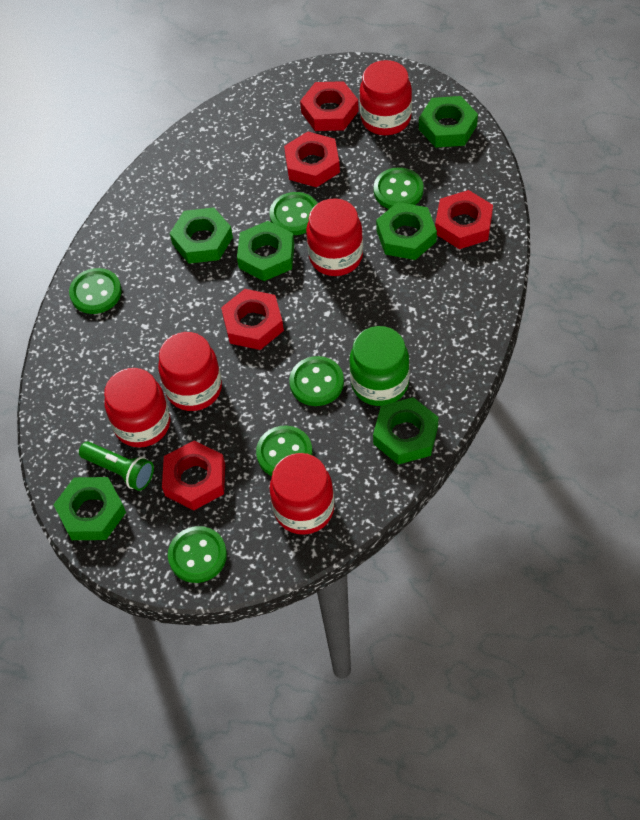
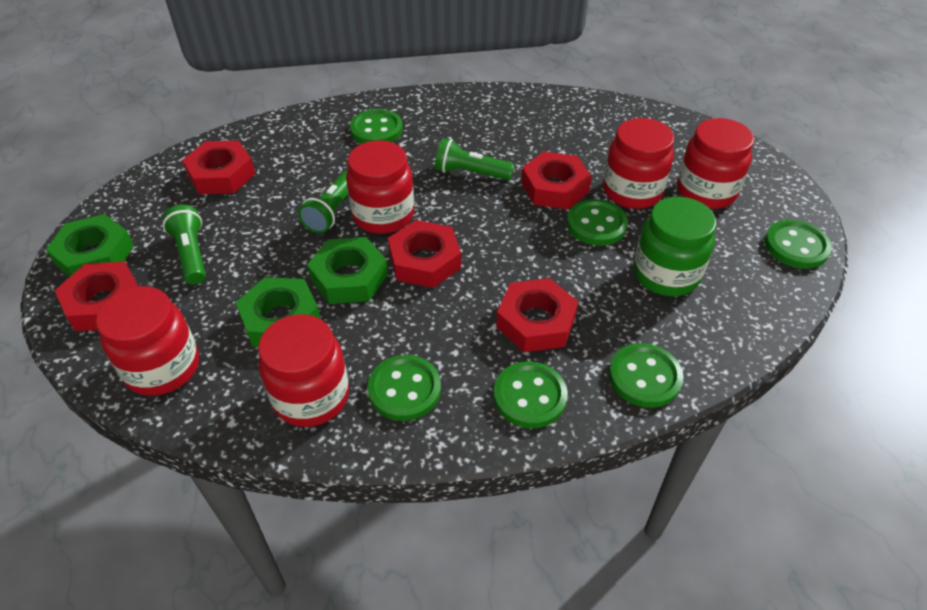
green flashlight: [79,442,154,491] = 1 -> [163,205,206,285] [298,170,348,233] [435,138,514,180] = 3
green nut: [53,477,126,540] [170,207,233,264] [237,221,294,281] [373,397,439,465] [376,202,437,260] [419,96,478,148] = 6 -> [46,214,134,277] [236,277,321,347] [307,237,388,304] = 3

